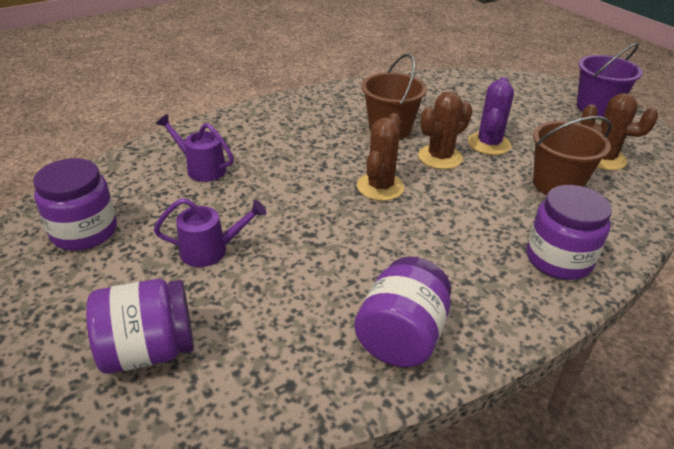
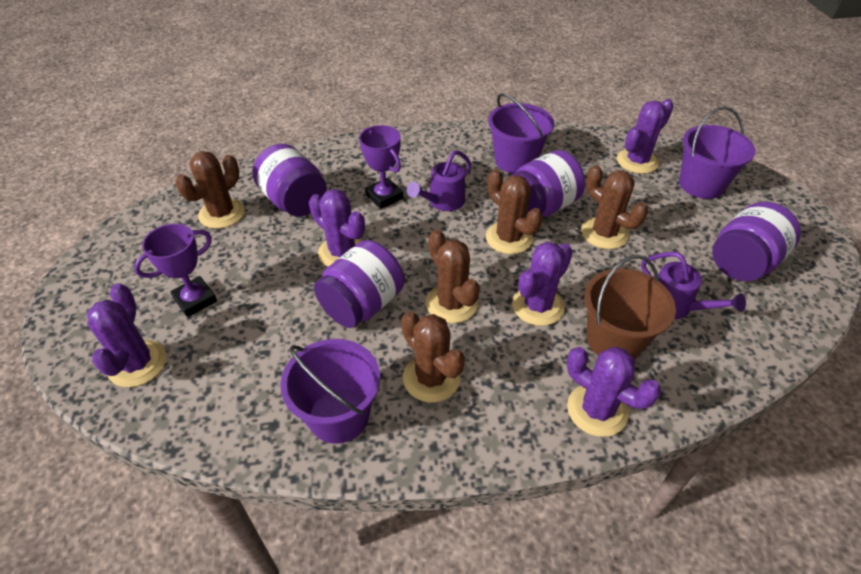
brown bucket: [361,54,427,139] [533,116,612,195] = 2 -> [584,255,676,359] = 1
brown cactus: [357,113,405,201] [418,91,472,169] [580,93,658,170] = 3 -> [176,151,245,229] [401,311,465,402] [426,229,480,323] [486,169,543,254] [581,165,648,249] = 5
purple bucket: [577,43,643,117] = 1 -> [280,339,380,444] [488,93,554,174] [679,107,755,199] = 3
purple cactus: [468,77,514,155] = 1 -> [87,283,166,387] [309,189,365,267] [512,242,573,326] [567,347,661,437] [617,99,674,174] = 5
purple trophy: none = 0 -> [134,224,217,317] [359,125,403,209] = 2

